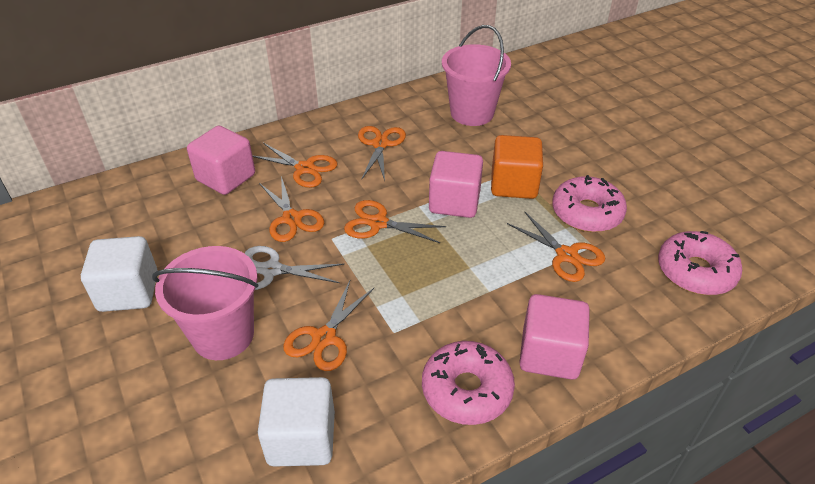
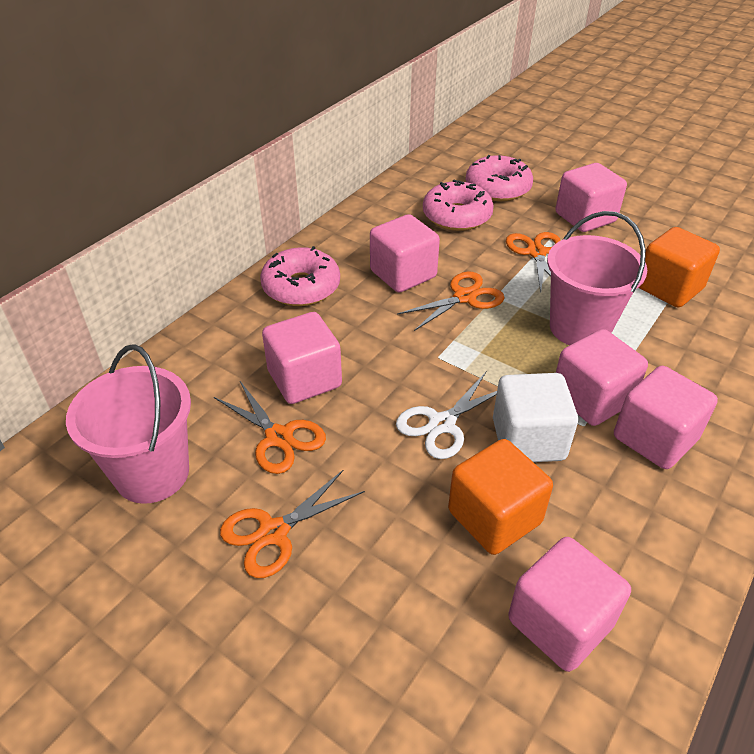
orange cube: [491,135,543,199] = 1 -> [448,439,553,555] [639,227,720,308] = 2
orange scissors: [253,143,337,188] [259,176,324,242] [283,281,374,371] [344,200,446,243] [358,126,406,181] [507,211,605,282] = 6 -> [214,381,326,474] [220,469,365,578] [397,272,505,331] [506,232,561,293] = 4
pink cube: [187,126,255,195] [429,151,483,218] [519,294,590,380] = 3 -> [262,312,342,404] [370,214,440,293] [508,537,631,672] [556,163,627,232] [556,329,648,426] [614,366,718,469] = 6
white cube: [81,236,158,312] [258,377,335,467] = 2 -> [493,373,578,462] = 1

